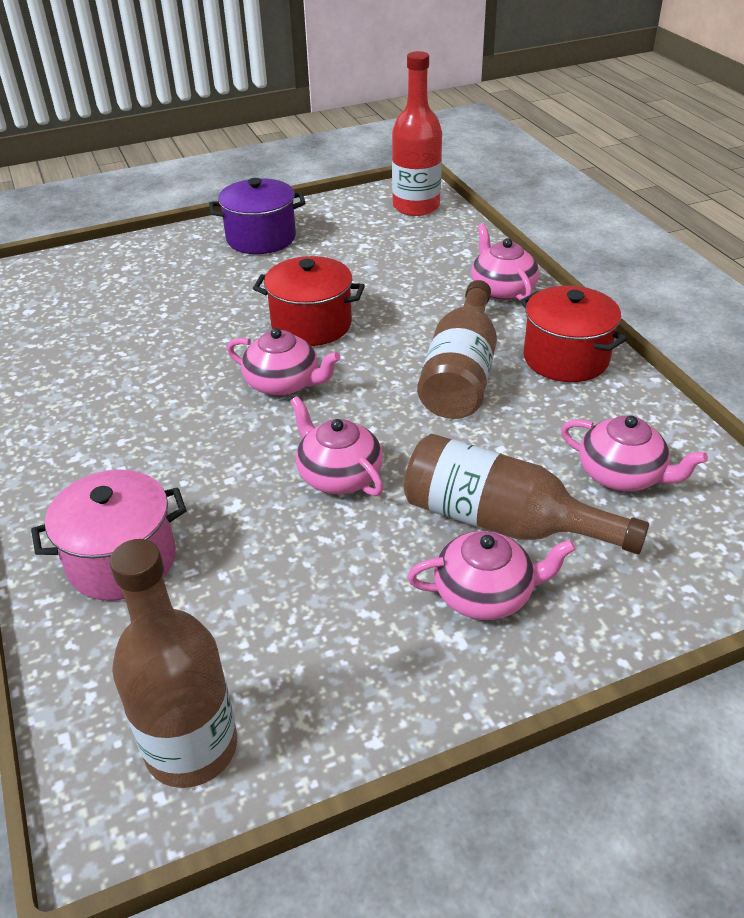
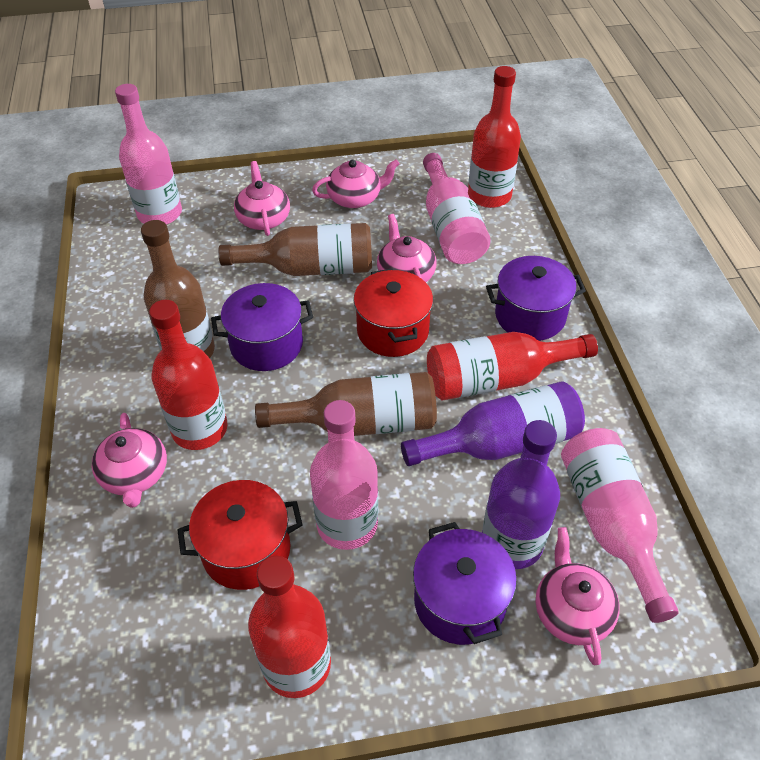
pink bottle: none = 0 -> [115,84,182,225] [310,400,378,550] [423,153,491,264] [561,428,679,623] = 4
pink pot: [31,469,186,601] = 1 -> none = 0
purple bottle: none = 0 -> [401,381,585,466] [482,420,560,569] = 2
purple pot: [209,178,306,254] = 1 -> [211,283,313,371] [413,522,517,645] [486,256,586,341] = 3
red bottle: [392,51,442,216] = 1 -> [149,300,228,450] [248,556,331,698] [427,332,598,400] [468,66,521,208] = 4

